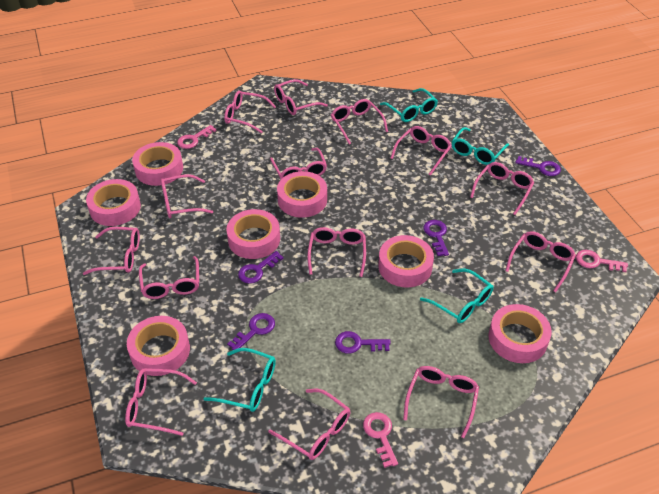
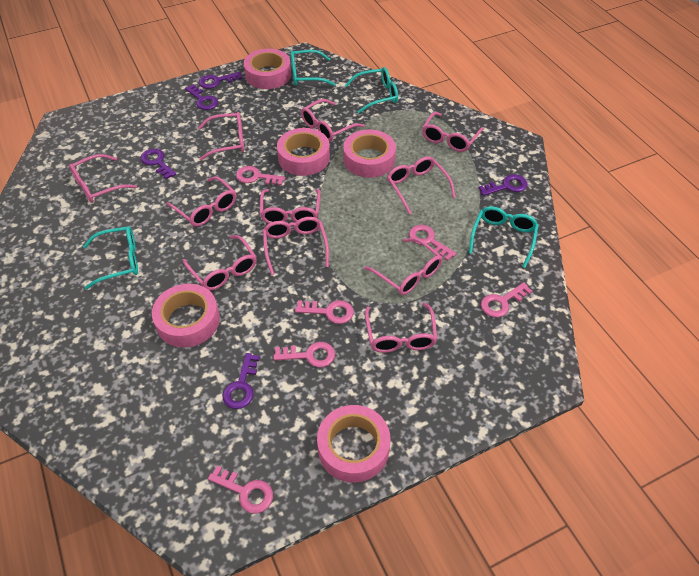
pink glasses: [83,227,140,275] [125,368,197,436] [139,256,199,299] [161,174,213,218] [224,90,276,133] [268,389,350,460] [270,148,327,180] [274,79,328,115] [308,227,366,277] [331,99,388,145] [391,126,452,176] [403,366,479,438] [470,162,534,215] [505,231,576,292] = 14 -> [69,154,137,203] [166,176,236,227] [183,235,257,291] [198,112,244,160] [260,189,321,223] [263,217,329,275] [301,99,365,142] [364,238,443,295] [365,303,438,353] [387,156,456,215] [422,112,484,152] = 11
pink key: [177,125,217,149] [363,412,398,468] [576,250,628,272] = 3 -> [208,466,273,514] [236,166,285,186] [273,342,335,367] [295,300,354,324] [409,225,456,261] [481,282,532,317] = 6
pink tape: [86,179,141,226] [127,316,190,376] [132,142,183,186] [226,209,280,259] [277,171,327,218] [378,235,434,287] [488,304,552,363] = 7 -> [152,284,220,348] [244,49,291,89] [277,128,330,176] [317,405,390,483] [343,130,396,178] = 5

